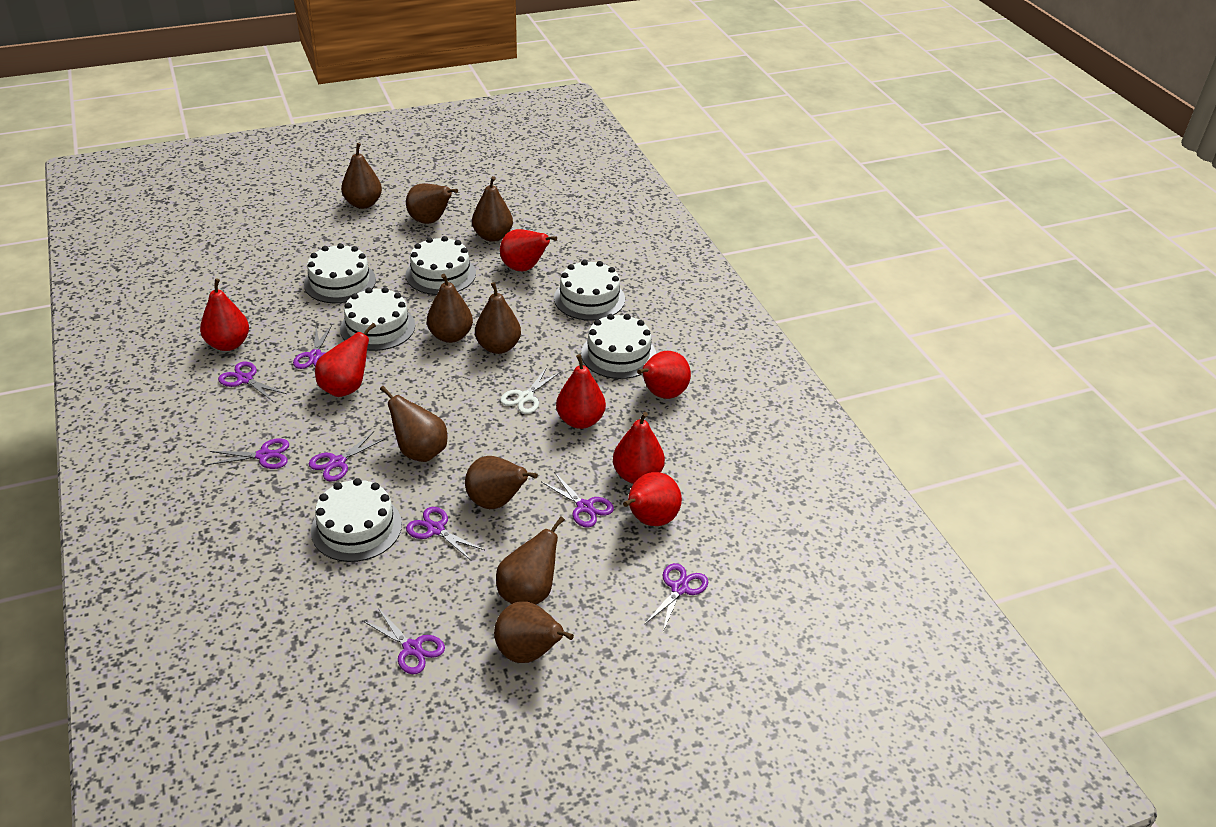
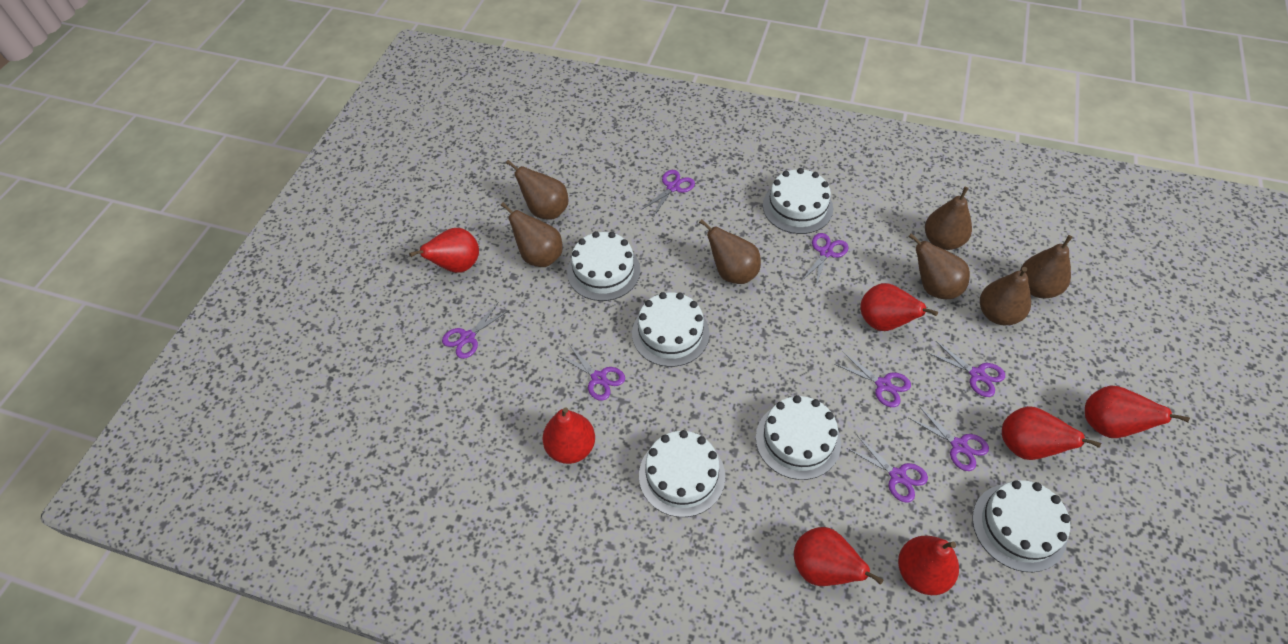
brown pear: [341,143,382,209] [380,386,447,462] [406,183,458,224] [427,274,473,343] [465,456,538,509] [472,176,513,242] [475,282,521,354] [494,601,574,663] [496,517,565,605] = 9 -> [501,202,563,267] [506,160,568,220] [699,219,761,284] [908,233,970,299] [925,187,972,250] [980,267,1031,325] [1020,235,1073,298] = 7
white scissors: [500,367,560,414] = 1 -> none = 0

